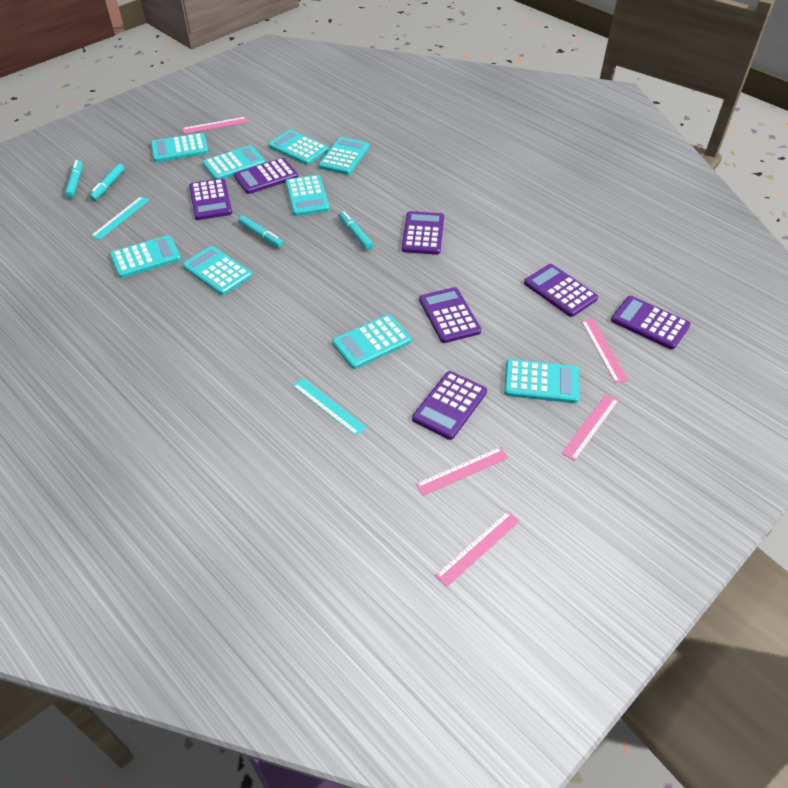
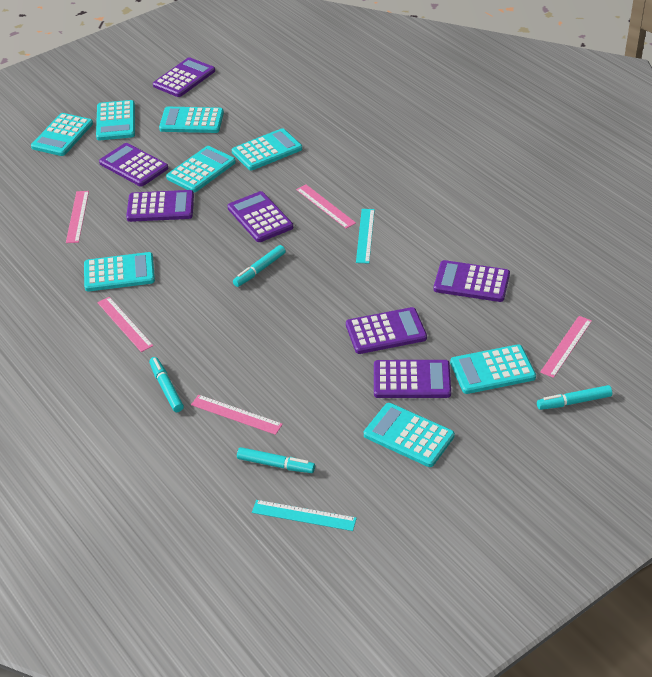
turquoise calculator: [110,235,181,278] [151,133,209,162] [182,246,252,295] [202,145,266,179] [268,130,329,165] [285,175,330,216] [319,137,370,175] [332,315,411,369] [504,359,579,403] = 9 -> [31,113,93,156] [84,252,155,291] [96,100,135,140] [159,107,224,133] [166,146,236,192] [232,128,302,170] [364,403,455,467] [450,344,536,394] = 8

